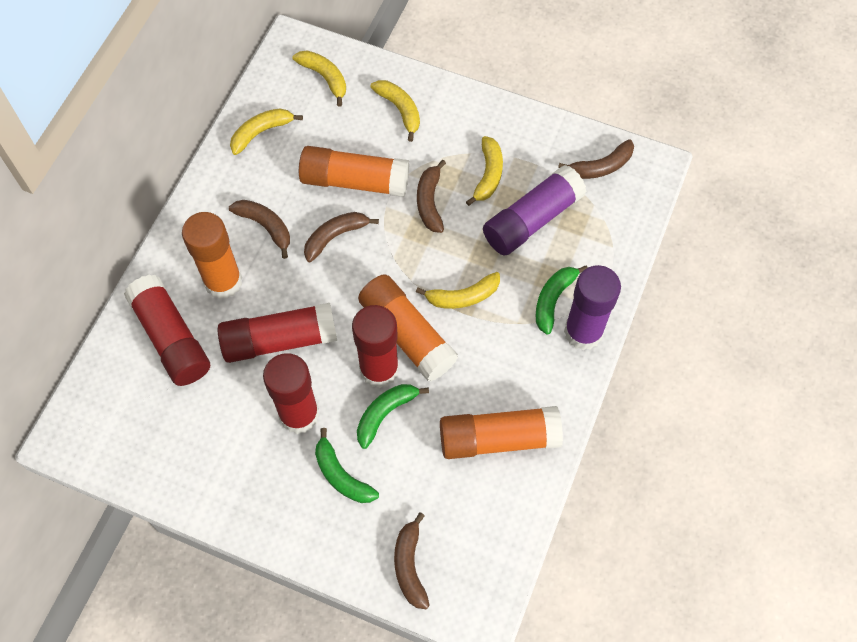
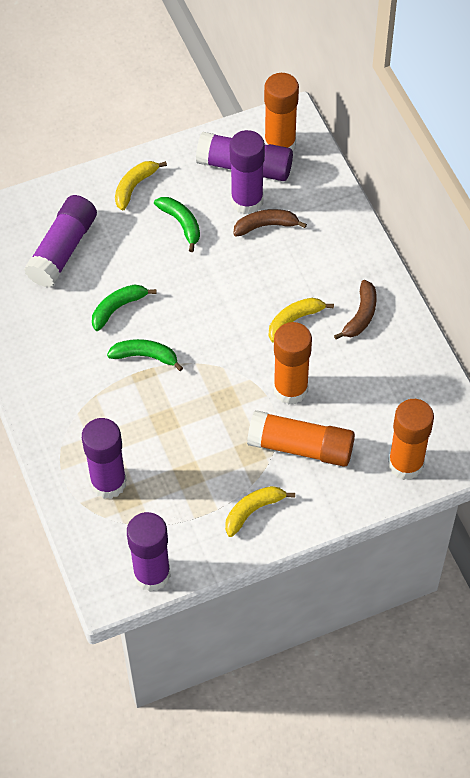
brown banana: [229,200,290,259] [304,212,379,262] [394,512,430,609] [417,160,446,233] [558,139,634,179] = 5 -> [233,209,307,236] [334,280,377,340] = 2
purple glue stick: [483,165,587,256] [564,265,621,350] = 2 -> [24,195,97,288] [82,418,127,499] [127,512,171,592] [196,132,293,181] [230,130,265,214] = 5
red glue stick: [124,275,210,386] [218,303,337,363] [263,353,319,434] [352,305,399,388] = 4 -> none = 0
yellow banana: [230,108,303,155] [293,50,346,107] [370,80,420,142] [416,272,500,309] [466,136,503,206] = 5 -> [115,161,167,210] [225,486,295,537] [269,298,334,342] = 3

